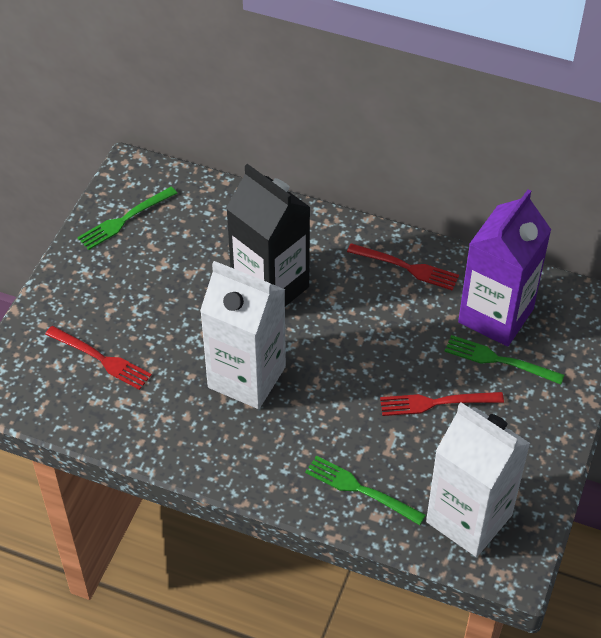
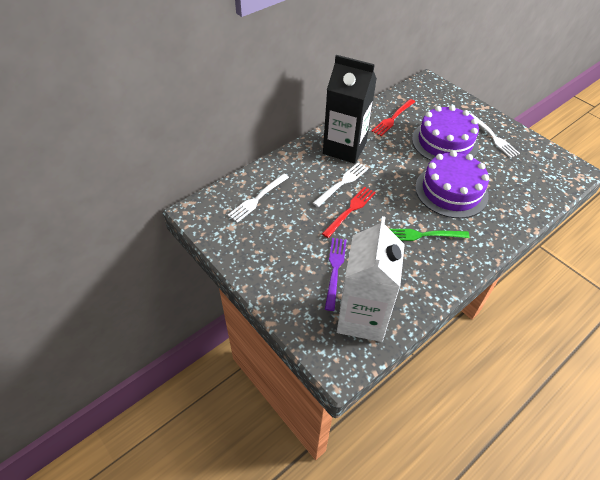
green fork: [77,187,178,250] [305,455,426,525] [445,335,564,385] = 3 -> [390,229,470,241] = 1
purple cake: none = 0 -> [412,105,479,161] [415,151,489,218] = 2
purple carton: [458,189,551,346] = 1 -> none = 0
purple fork: none = 0 -> [325,238,347,311] = 1
red fork: [45,326,152,390] [347,243,459,291] [380,392,504,416] = 3 -> [322,187,376,238] [372,99,415,136] = 2
white carton: [200,261,286,409] [426,403,530,557] = 2 -> [337,216,405,342] = 1
white fork: none = 0 -> [228,174,289,223] [313,162,368,207] [470,113,520,158] = 3

